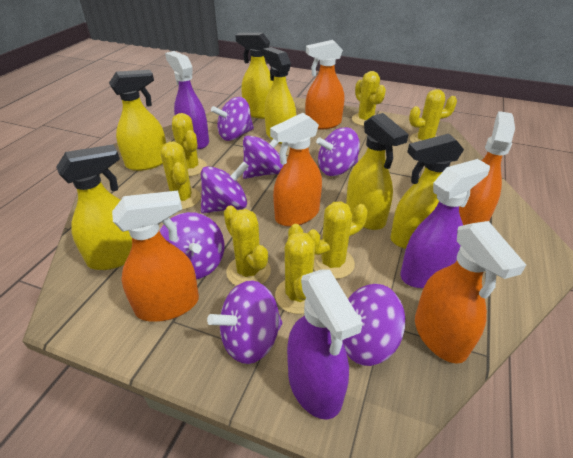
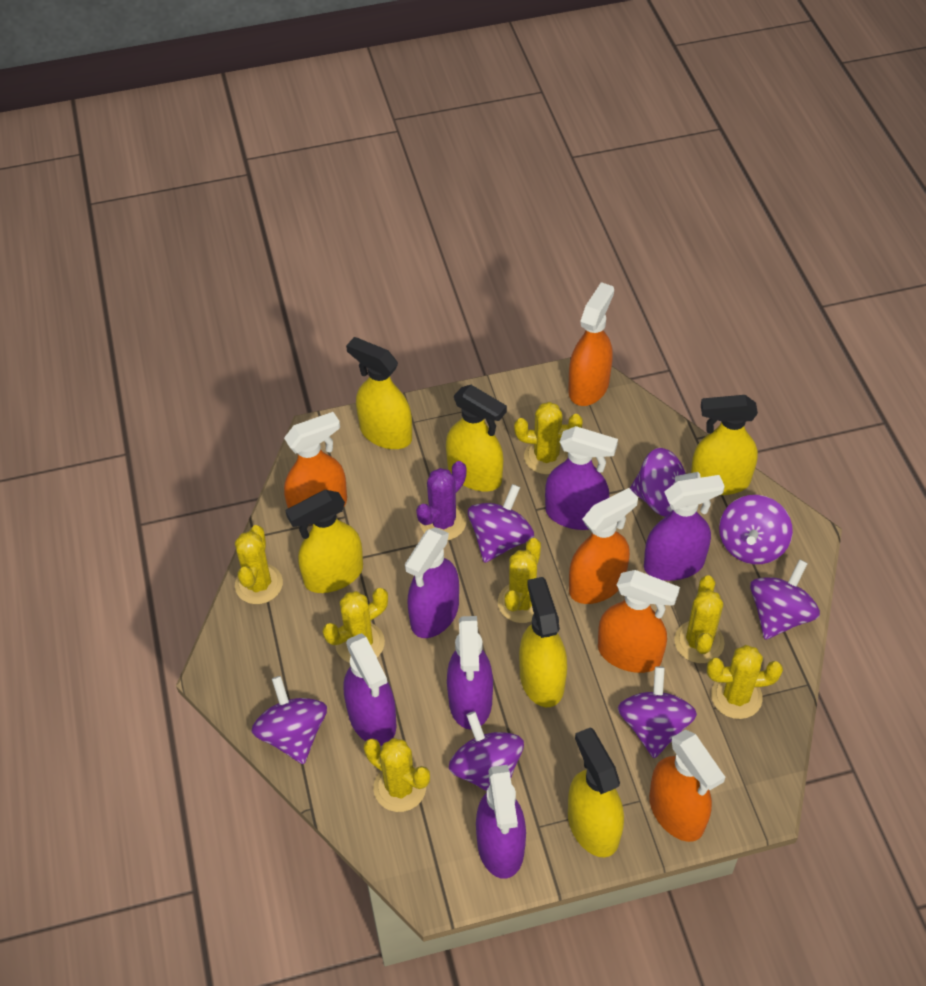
purple cactus: none = 0 -> [416,461,466,540] = 1
purple spray bottle: [165,51,209,149] [287,270,363,419] [400,159,490,288] = 3 -> [344,633,397,746] [405,527,459,638] [447,616,493,730] [476,765,526,879] [545,426,618,530] [644,475,725,581] = 6

